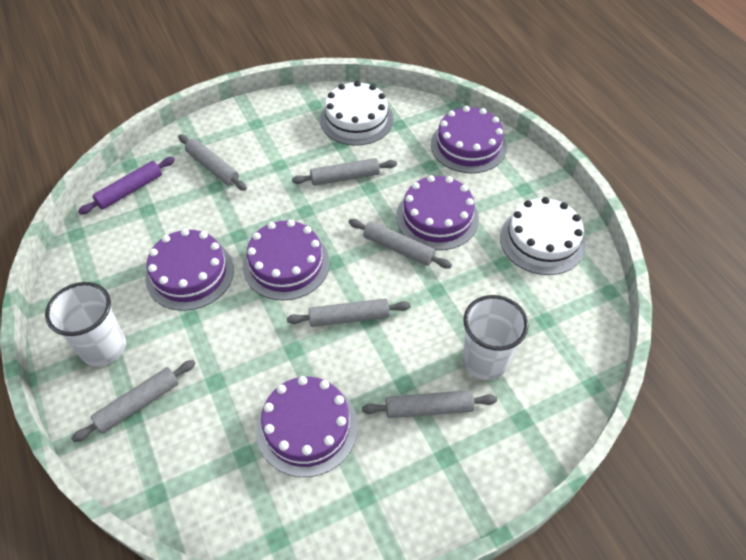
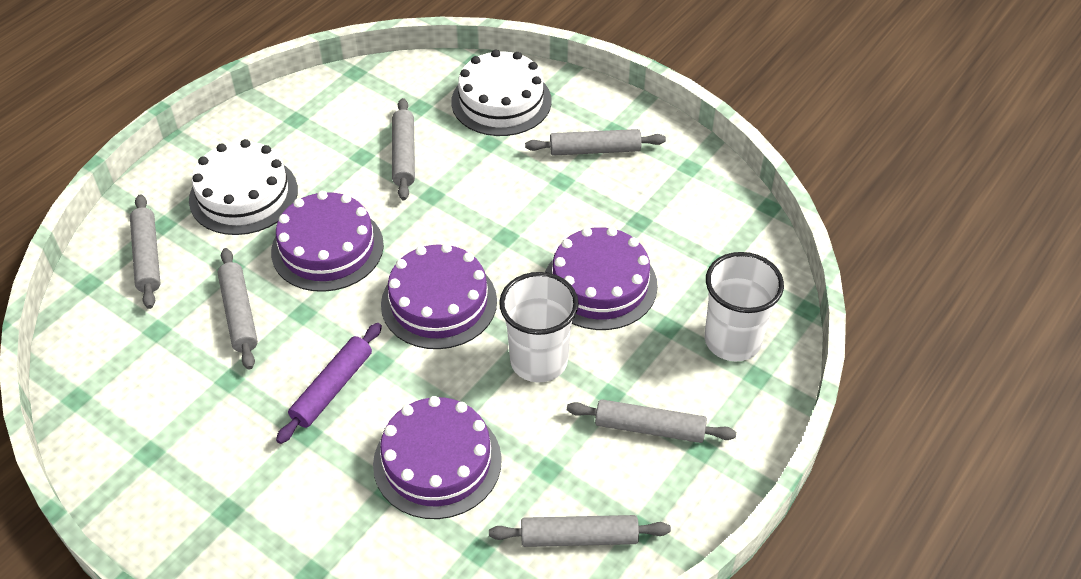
purple cake: [145,229,234,311] [243,220,330,300] [256,376,358,477] [396,175,479,250] [431,106,507,173] = 5 -> [271,191,384,292] [373,396,502,519] [381,243,497,349] [545,227,658,330] = 4

